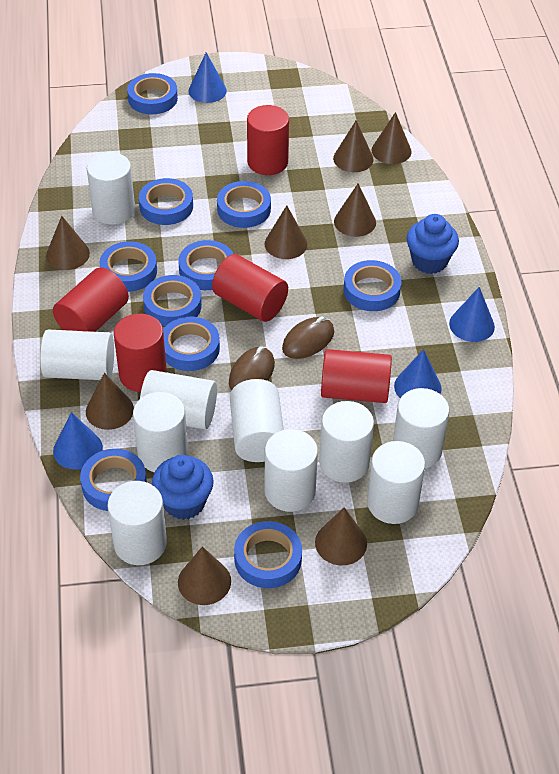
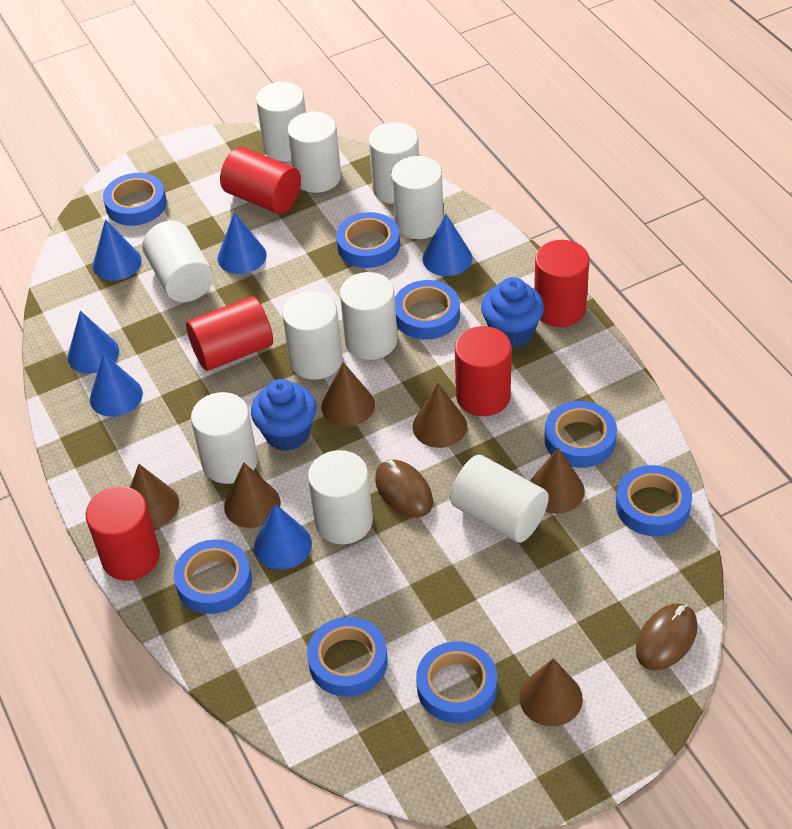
blue cone: [53,412,103,470] [188,52,227,103] [394,349,442,398] [449,287,495,342] = 4 -> [68,311,119,374] [90,353,143,417] [93,219,142,281] [218,212,266,274] [254,504,312,570] [423,214,472,276] = 6
blue tape: [80,449,147,511] [99,241,157,292] [127,73,178,114] [139,178,193,225] [143,275,202,326] [163,317,220,371] [179,240,234,290] [217,181,271,228] [234,521,302,588] [344,260,402,311] = 10 -> [103,173,167,226] [174,540,252,614] [307,617,388,697] [336,212,400,268] [395,280,460,340] [416,641,497,723] [544,401,617,468] [616,465,692,536] = 8
brown cone: [46,216,90,270] [86,373,134,430] [178,547,231,605] [265,205,307,259] [315,507,367,565] [333,120,373,172] [334,184,376,237] [372,112,411,164] = 8 -> [130,464,179,528] [224,462,281,528] [321,362,375,427] [412,383,467,448] [519,658,583,727] [530,448,585,514] = 6

